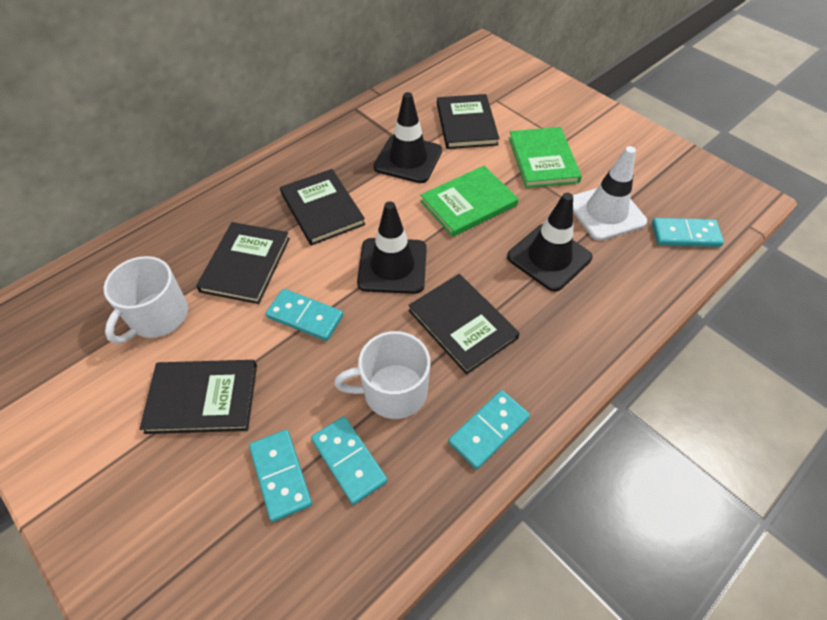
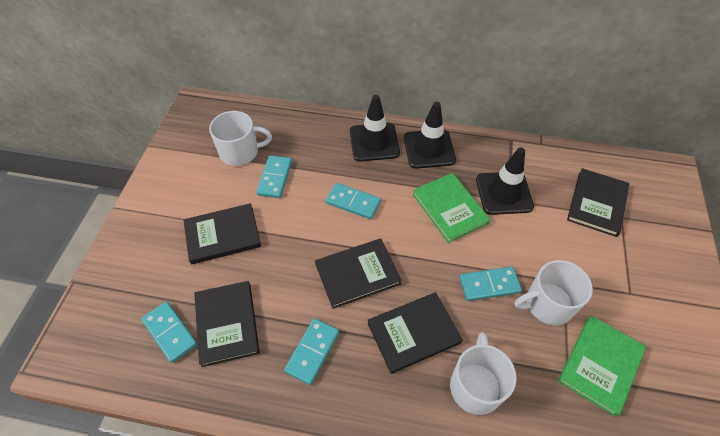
white mug: [104,256,188,344] [334,331,430,419] = 2 -> [209,111,272,166] [450,332,517,415] [515,260,593,325] = 3
white traffic cone: [573,146,647,241] = 1 -> none = 0

